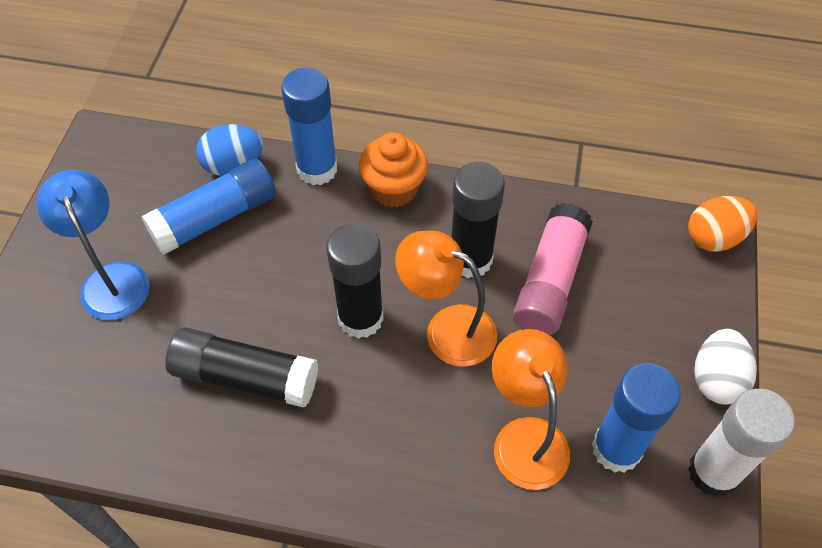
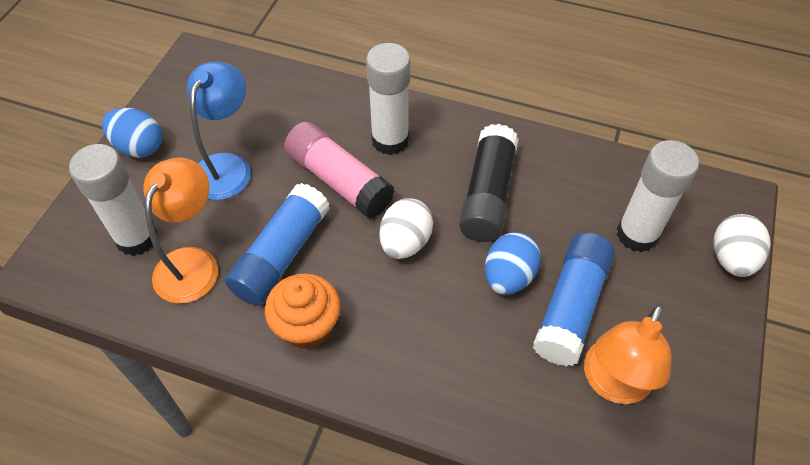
black glue stick: [165,327,318,407] [326,223,384,339] [451,162,505,278] = 3 -> [459,124,519,242] = 1
blue egg: [196,124,263,176] = 1 -> [102,108,162,158] [485,232,541,295] = 2
blue glue stick: [141,158,276,255] [281,68,337,185] [592,363,680,473] = 3 -> [225,183,330,306] [533,233,615,366] = 2
orange egg: [688,196,757,252] = 1 -> none = 0
white egg: [694,329,757,405] = 1 -> [379,198,433,259] [713,214,771,277] = 2
white glue stick: [688,388,795,497] = 1 -> [69,144,158,256] [366,43,410,155] [617,140,699,252] = 3

